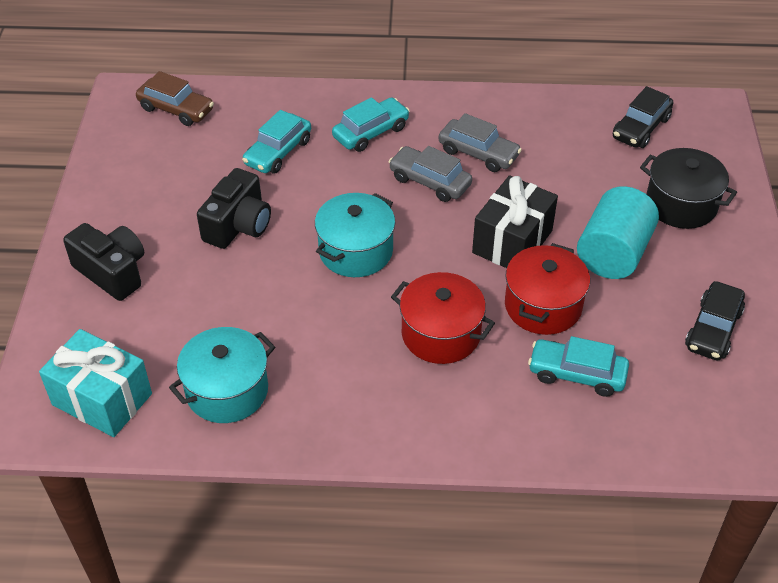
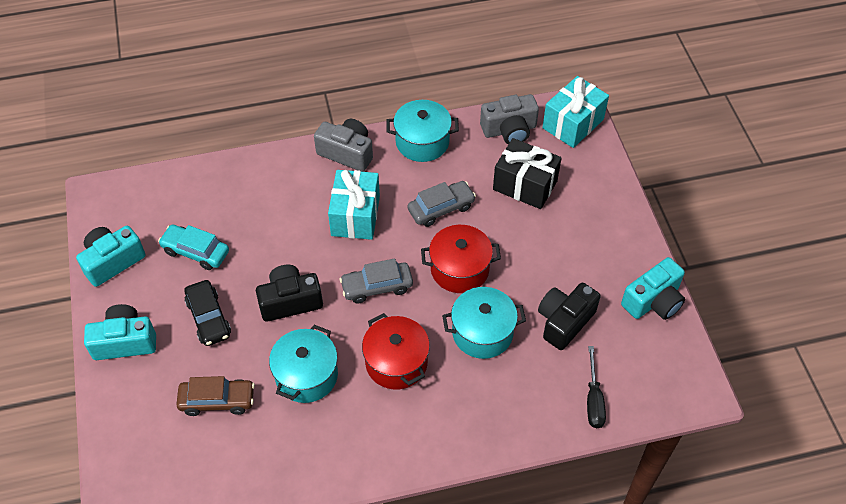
black car: [613,86,673,148] [685,281,745,360] = 2 -> [184,280,231,346] = 1
black pot: [640,148,737,229] = 1 -> none = 0
black screwdriver: none = 0 -> [587,346,606,428] = 1
grey camera: none = 0 -> [314,119,373,172] [480,94,539,144] = 2
turquoise camera: none = 0 -> [76,226,146,287] [84,304,156,360] [621,257,685,320] = 3
turquoise car: [242,110,311,174] [332,97,410,152] [528,336,629,397] = 3 -> [158,225,229,270] = 1
turquoise cylinder: [577,186,659,279] = 1 -> none = 0
turquoise gift: [39,329,152,437] = 1 -> [328,170,380,240] [542,76,609,148] = 2
turquoise pot: [169,327,275,423] [315,193,395,277] = 2 -> [269,325,338,403] [387,100,459,162] [442,287,526,359] = 3

